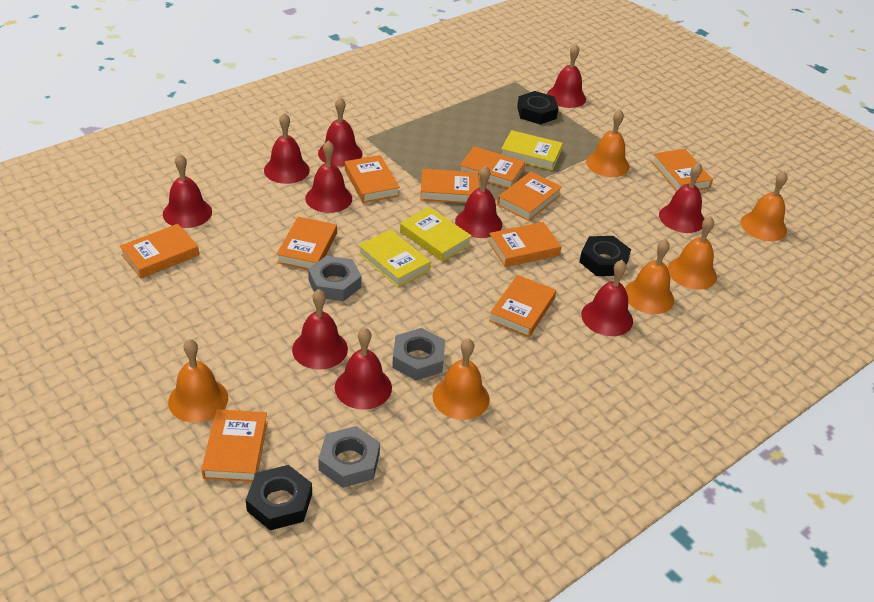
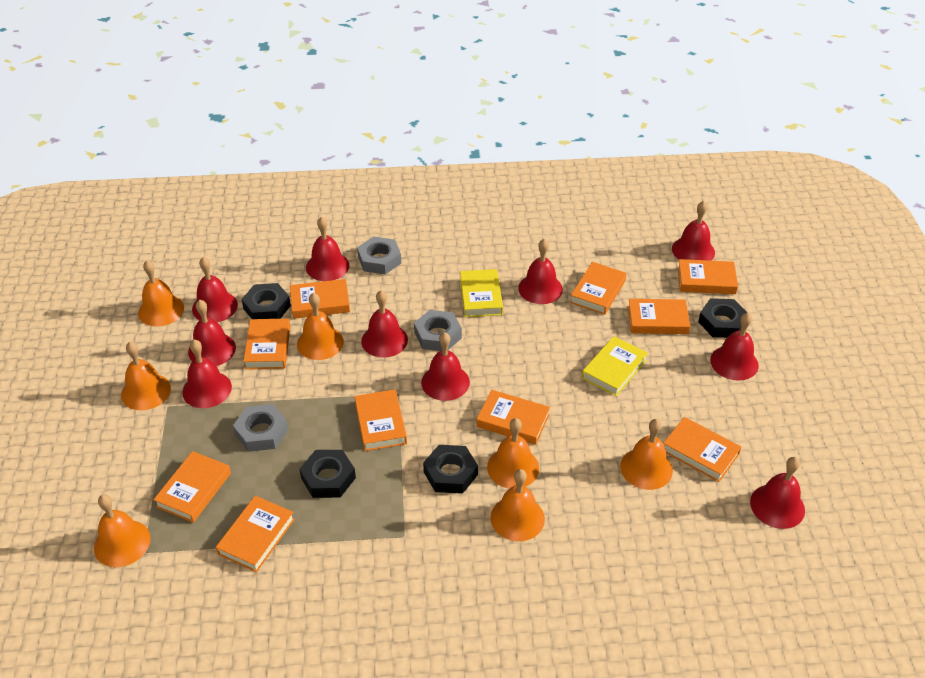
black nut: [246,465,312,530] [517,91,559,125] [579,236,631,276] = 3 -> [241,283,291,319] [300,450,356,498] [423,445,478,494] [698,298,747,338] = 4
orange bell: [168,339,228,423] [432,338,490,420] [586,110,629,177] [625,239,674,314] [668,216,717,290] [740,171,788,241] = 6 -> [94,494,151,567] [121,342,171,410] [138,260,184,326] [297,293,344,360] [487,418,539,489] [490,469,545,541] [620,419,673,490] = 7
yellow book: [358,229,431,287] [400,207,472,262] [501,130,563,171] = 3 -> [460,269,503,317] [582,336,648,397] = 2

